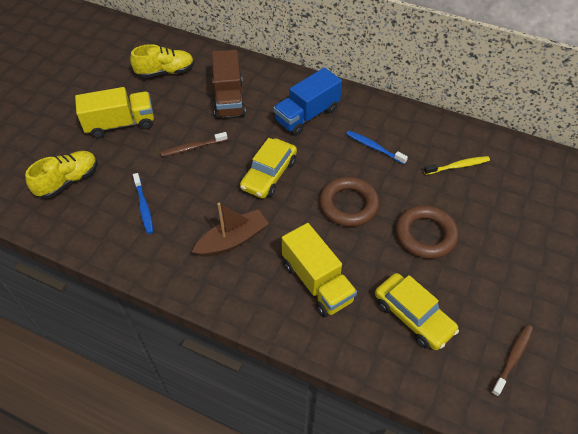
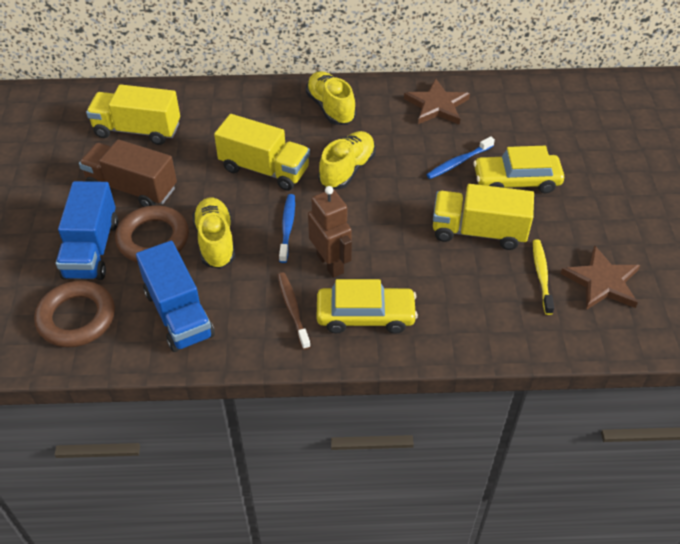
blue truck: [273,68,342,136] = 1 -> [56,181,118,280] [136,241,215,352] = 2
brown boat: [192,203,269,257] = 1 -> none = 0
brown robot: none = 0 -> [308,186,352,278] = 1
brown star: none = 0 -> [404,79,470,125] [561,245,640,310] = 2
brown toothbrush: [160,132,228,157] [491,325,533,397] = 2 -> [278,272,311,350] = 1
yellow shoe: [25,151,97,199] [130,44,194,78] = 2 -> [192,197,235,269] [306,71,356,125] [318,131,376,189] = 3
yellow truck: [75,87,154,138] [282,223,357,317] = 2 -> [86,84,180,145] [214,114,310,191] [433,184,534,250] = 3

